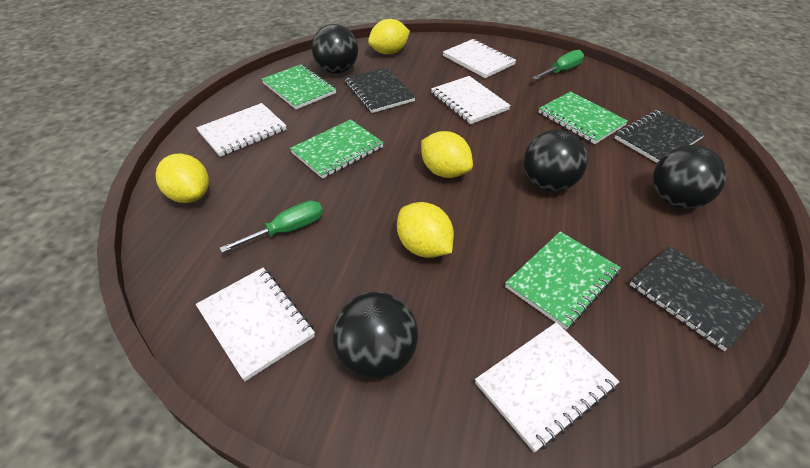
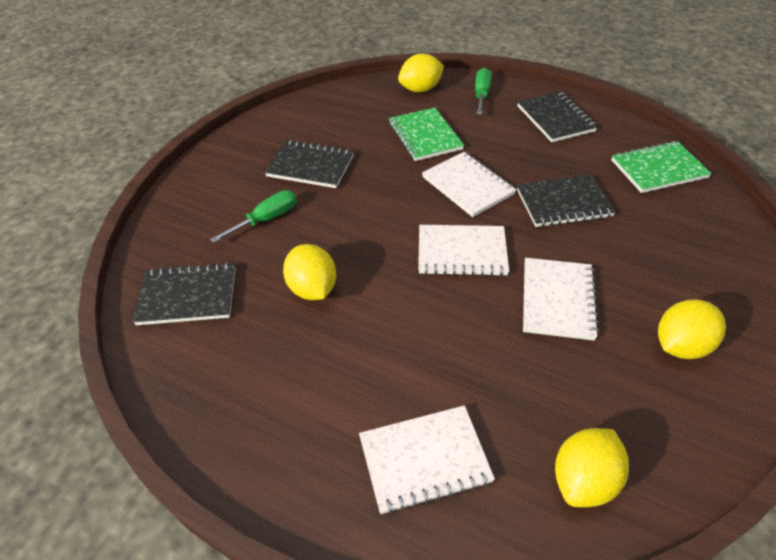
black ball: [312,24,358,73] [332,292,418,379] [523,130,588,192] [653,145,727,209] = 4 -> none = 0
black notebook: [345,67,416,113] [615,110,706,163] [630,246,765,351] = 3 -> [132,263,235,325] [265,140,354,188] [517,92,598,142] [517,175,616,227] = 4
green notebook: [262,64,336,110] [290,119,384,179] [505,232,621,329] [539,91,628,144] = 4 -> [389,108,464,161] [612,141,712,193] = 2
white notebook: [196,103,287,157] [196,268,315,381] [431,76,511,124] [443,39,516,78] [475,322,620,453] = 5 -> [359,405,495,514] [418,225,509,276] [422,152,516,217] [523,258,599,341] = 4

